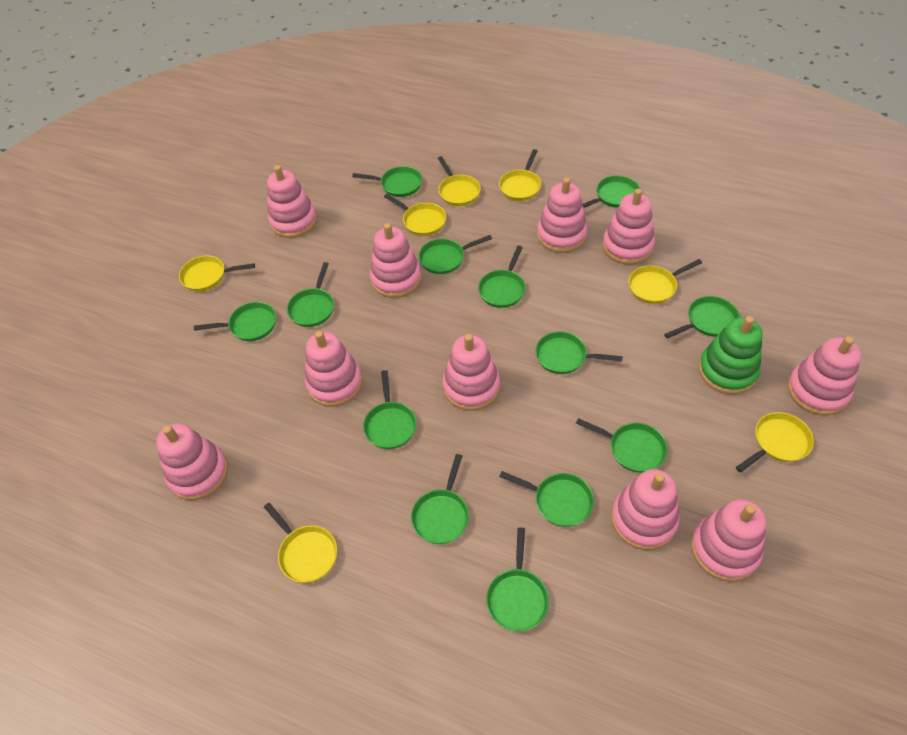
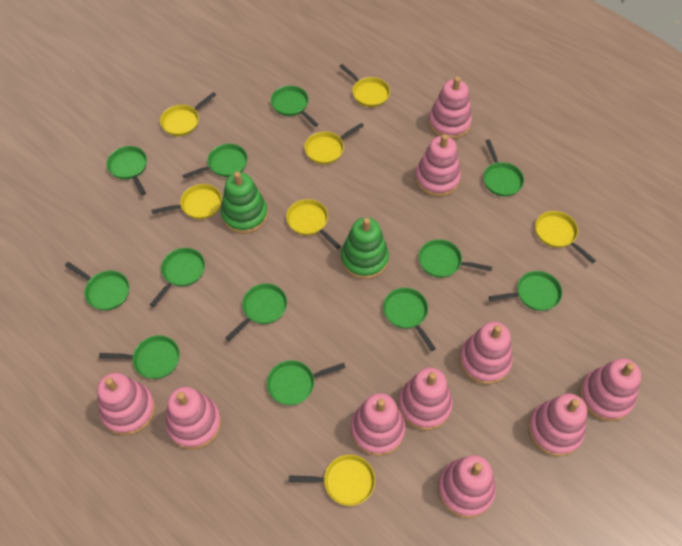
green pan: [194,302,276,341] [287,262,334,327] [352,166,422,197] [363,370,416,449] [411,454,469,544] [419,235,492,274] [478,246,526,308] [486,527,549,631] [499,471,594,527] [535,331,623,374] [576,418,668,473] [582,176,640,208] [664,296,740,339] = 13 -> [65,262,129,311] [99,335,180,379] [107,146,147,195] [150,248,205,307] [182,144,248,179] [226,283,287,341] [267,360,346,405] [271,86,319,127] [383,288,436,351] [419,239,492,278] [483,139,524,196] [489,271,562,311] = 12
green stacking toy: [698,316,762,394] = 1 -> [221,172,268,234] [341,217,389,279] = 2

